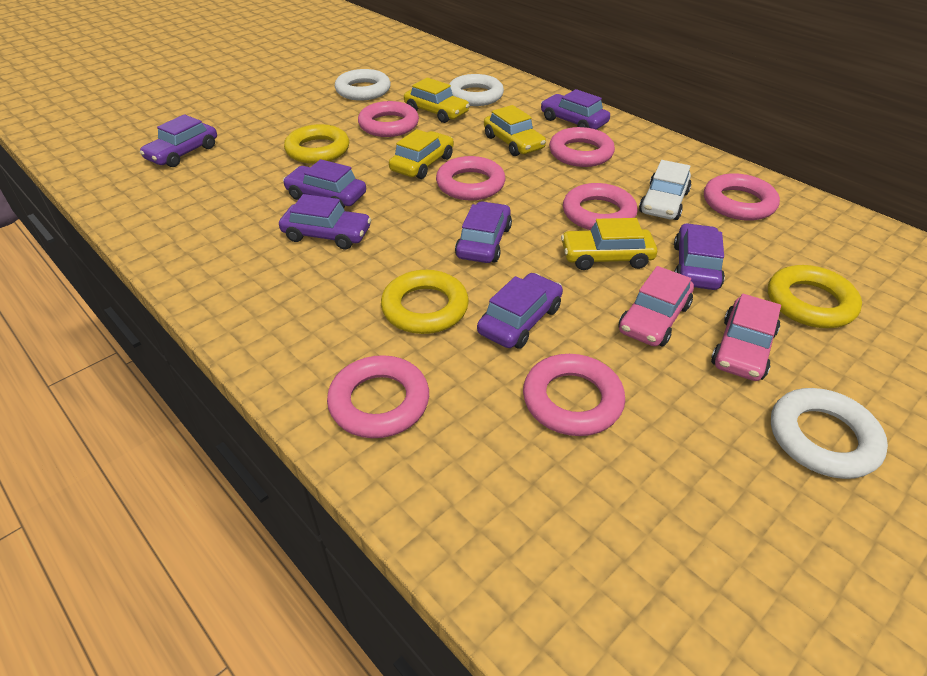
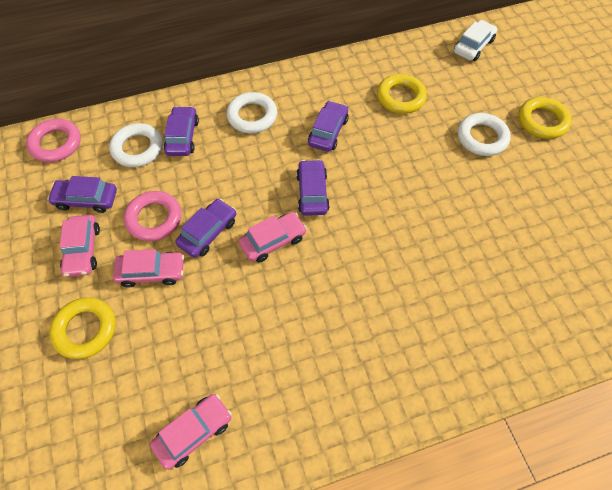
pink car: [619,266,694,346] [711,294,781,381] = 2 -> [59,215,100,277] [113,249,184,288] [150,394,232,470] [238,212,307,263] = 4
pink ring: [327,355,429,438] [358,101,419,137] [436,156,505,200] [523,354,625,436] [549,127,615,167] [563,183,638,230] [704,173,780,221] = 7 -> [26,119,81,162] [124,191,181,241] = 2
purple car: [140,114,217,167] [279,194,371,249] [283,159,366,208] [455,201,512,263] [477,273,563,349] [541,89,610,130] [674,223,725,290] = 7 -> [47,176,117,213] [164,106,199,156] [175,199,236,258] [296,159,330,216] [308,101,349,152] = 5
yellow car: [389,129,454,179] [404,78,470,123] [484,105,546,156] [561,218,657,270] = 4 -> none = 0

